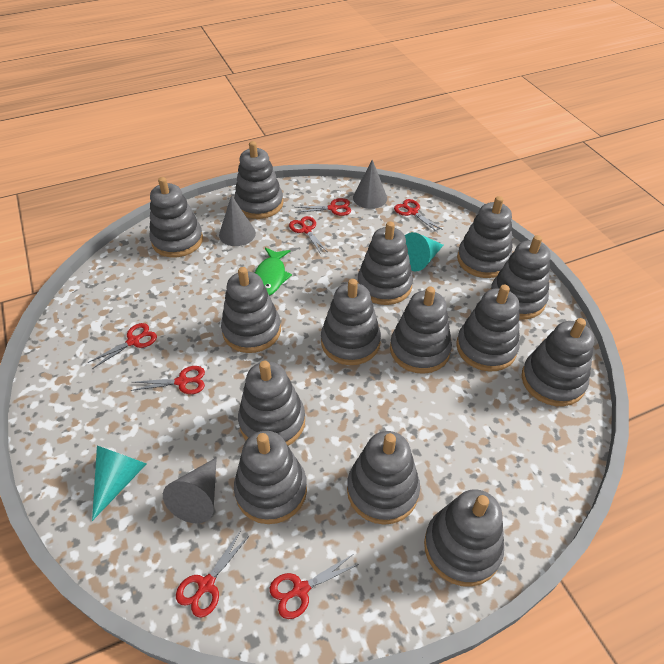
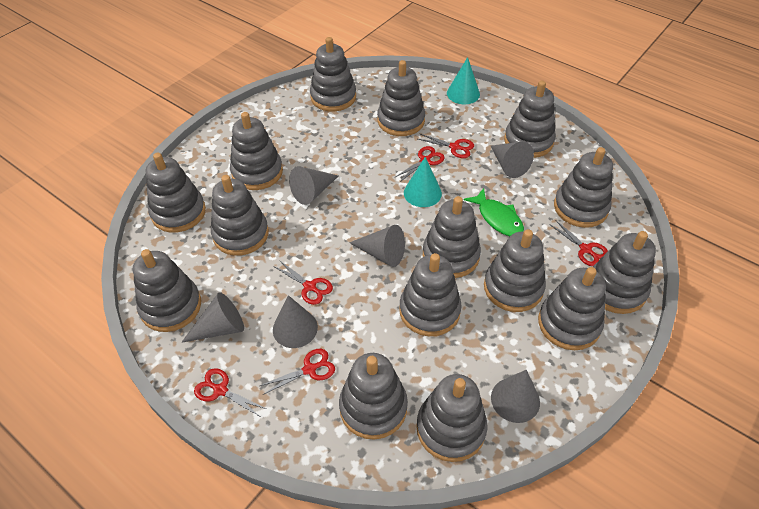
grey cone: [163,458,217,523] [219,195,256,246] [353,160,387,209] = 3 -> [181,292,244,343] [273,295,318,348] [289,166,338,205] [349,225,405,267] [491,142,534,178] [491,370,540,423] = 6
grey stacking toy: [149,177,203,258] [221,267,281,353] [234,141,283,219] [234,431,307,524] [238,361,305,446] [321,279,381,365] [347,431,420,525] [358,221,413,305] [390,286,452,374] [424,489,504,587] [456,285,520,371] [457,196,512,278] [490,235,550,320] [521,318,594,406] = 14 -> [133,249,201,332] [146,153,206,233] [211,175,269,256] [230,112,283,190] [310,37,356,111] [339,353,408,440] [377,60,425,136] [399,253,462,336] [416,374,488,462] [423,196,481,278] [484,229,546,312] [504,81,556,158] [538,267,606,350] [554,147,613,228] [593,231,656,314] = 15
red scissors: [88,323,157,369] [131,366,205,394] [176,530,250,618] [270,555,359,619] [289,216,328,254] [295,198,351,216] [394,199,443,233] = 7 -> [194,368,266,416] [260,349,335,395] [273,260,333,305] [394,146,445,182] [418,134,474,158] [549,220,608,266] = 6

